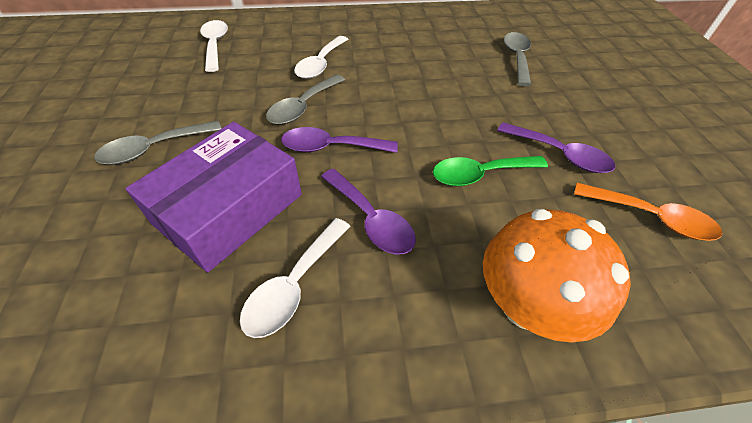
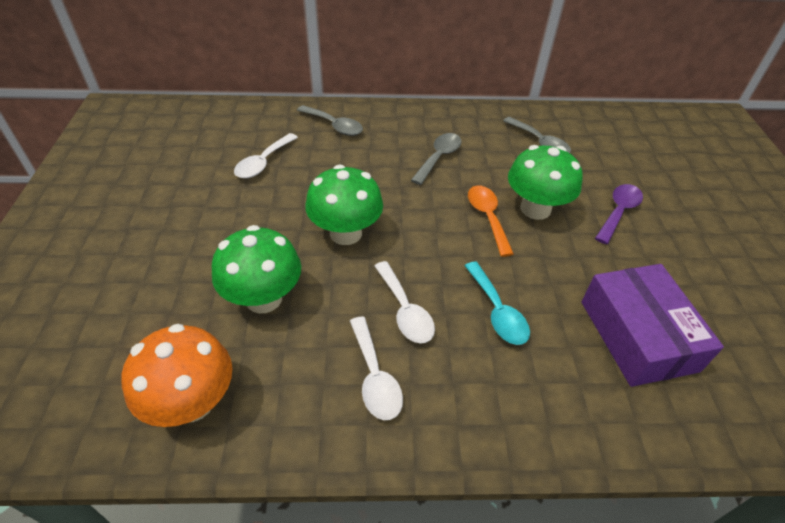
green mushroom: none = 0 -> [212,225,301,313] [306,165,383,245] [508,145,583,220] = 3
green spoon: [433,156,548,186] = 1 -> none = 0
purple spoon: [281,127,398,153] [321,169,416,255] [497,122,615,173] = 3 -> [595,184,643,244] = 1
turquoise spoon: none = 0 -> [465,262,530,345] = 1

